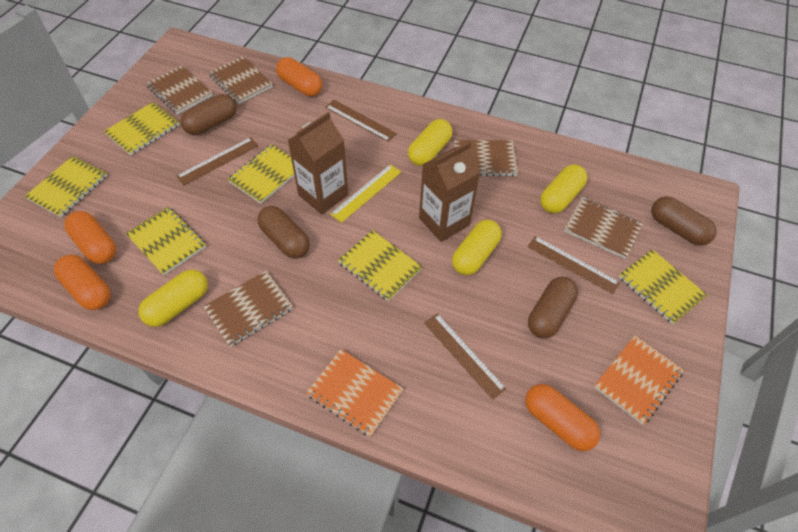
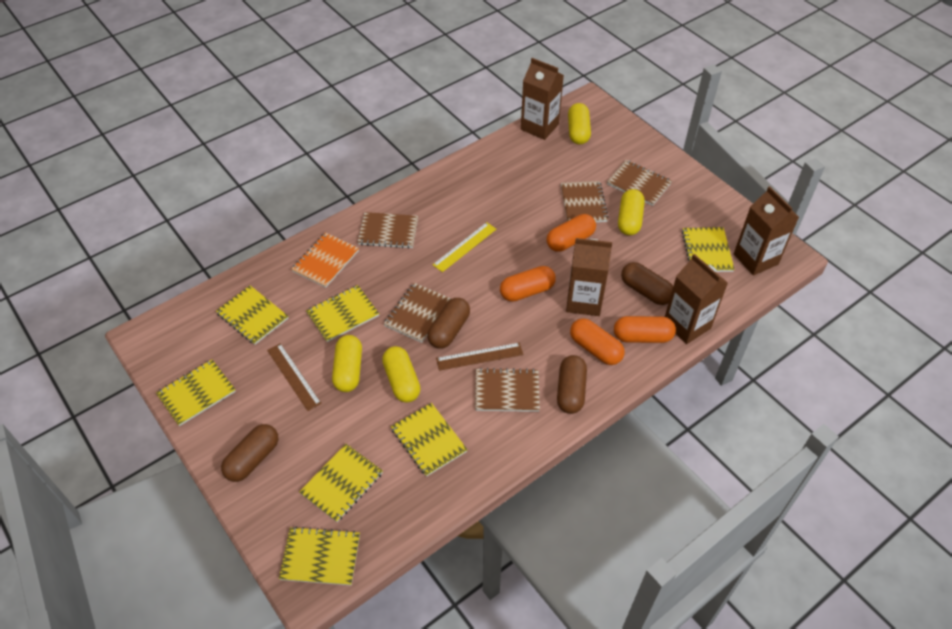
brown carton: [288,112,348,215] [419,141,480,242] = 2 -> [521,58,564,140] [566,238,612,316] [665,254,728,344] [734,186,799,276] = 4
brown ruler: [176,137,259,185] [325,100,397,142] [424,313,507,400] [527,236,620,294] = 4 -> [267,343,322,411] [436,343,523,371] = 2
orange notebook: [306,349,403,437] [594,335,684,425] = 2 -> [291,232,359,288] = 1
yellow notebook: [24,156,108,217] [104,102,180,155] [126,206,206,275] [228,144,295,204] [338,230,422,301] [619,249,707,324] = 6 -> [156,359,236,426] [216,286,289,345] [279,526,360,586] [299,444,383,522] [306,285,379,342] [391,403,468,477] [682,227,735,272] = 7

